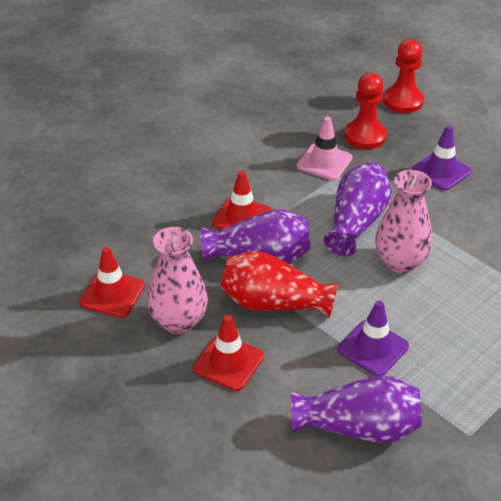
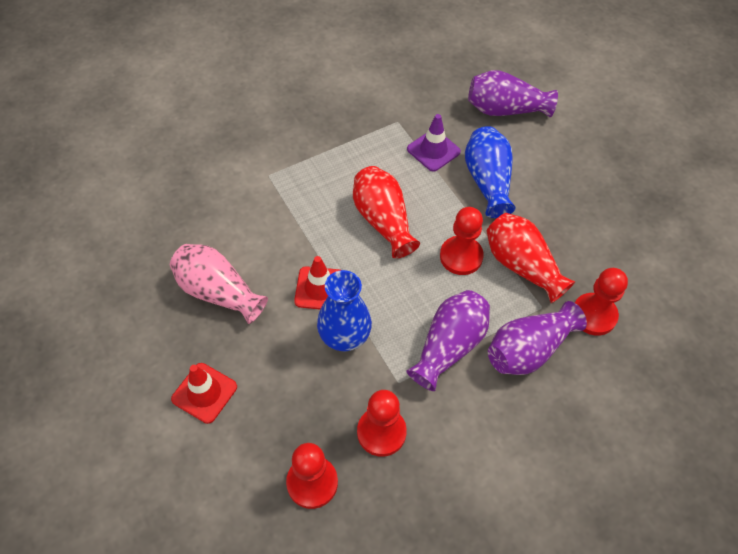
blue vase: none = 0 -> [317,270,372,351] [465,126,516,218] = 2
pink traffic cone: [297,117,353,181] = 1 -> none = 0
pink vase: [147,227,208,334] [375,170,432,273] = 2 -> [170,244,268,324] = 1
purple traffic cone: [338,300,409,376] [412,126,471,191] = 2 -> [407,114,461,172] = 1
red pawn: [345,73,387,149] [383,39,424,113] = 2 -> [286,443,338,509] [357,390,407,457] [440,207,484,275] [575,268,628,336] = 4
red traffic cone: [79,247,145,318] [193,315,264,391] [212,171,272,229] = 3 -> [171,363,237,424] [294,256,341,309] = 2
red vase: [221,251,338,318] = 1 -> [353,166,420,259] [486,213,575,303] = 2

